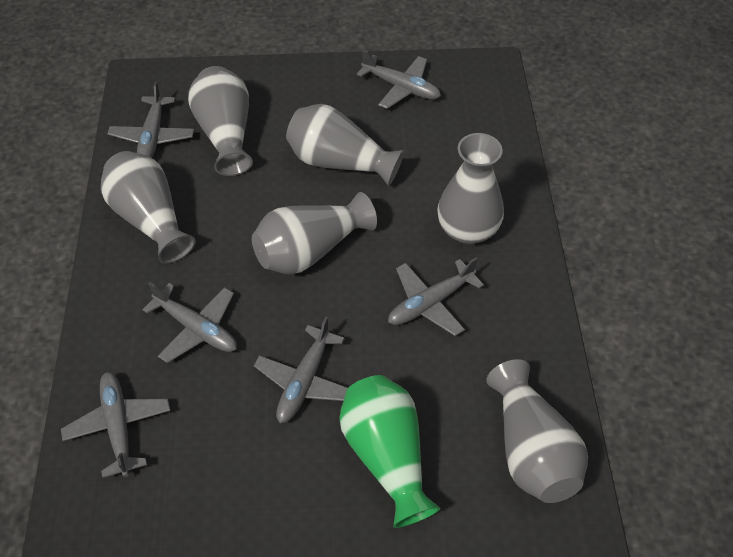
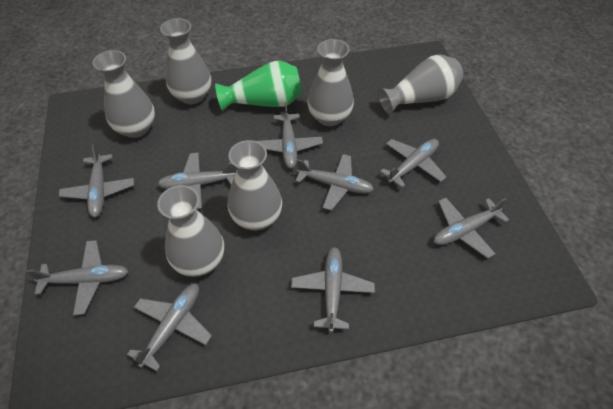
grey plane: [61,372,170,478] [108,82,194,158] [142,282,237,363] [254,317,348,423] [357,50,441,109] [388,257,484,336] = 6 -> [27,240,129,315] [59,144,134,217] [127,284,212,371] [158,153,236,209] [257,103,323,169] [291,247,375,333] [295,154,374,210] [380,139,446,188] [434,198,509,259] = 9

